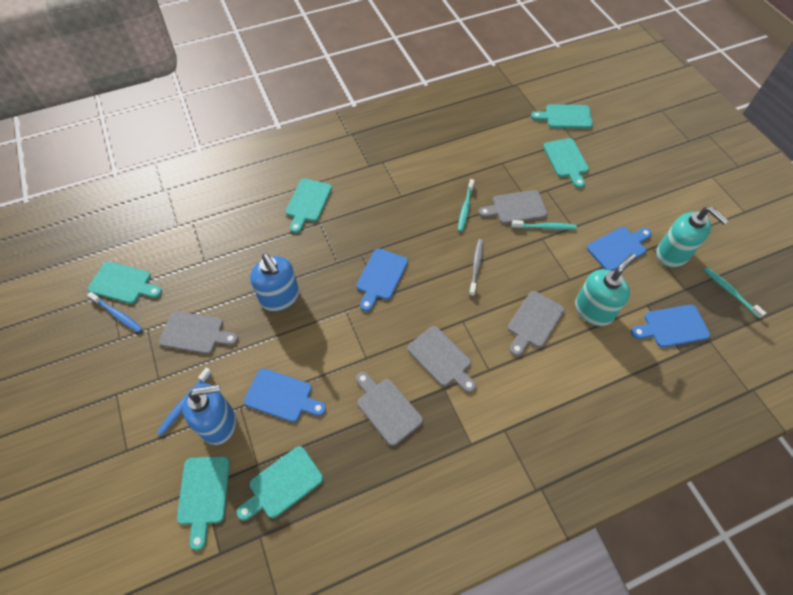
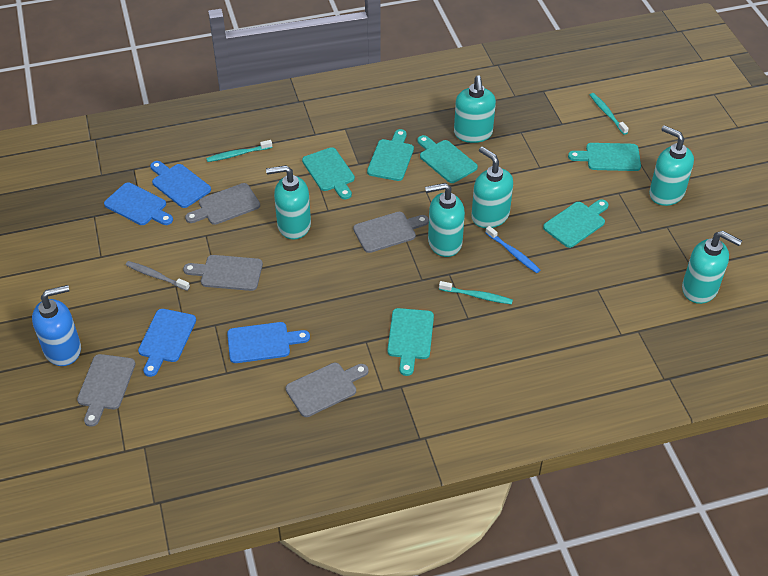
blue soap dispenser: [183,383,236,445] [250,253,299,312] = 2 -> [32,285,81,366] = 1
blue toothbrush: [87,292,143,333] [157,368,212,436] = 2 -> [485,226,540,273] = 1
turquoise soap dispenser: [575,254,636,326] [656,207,729,268] = 2 -> [266,165,311,239] [425,183,465,257] [454,75,496,143] [471,146,513,228] [649,125,694,206] [682,231,742,304] = 6

